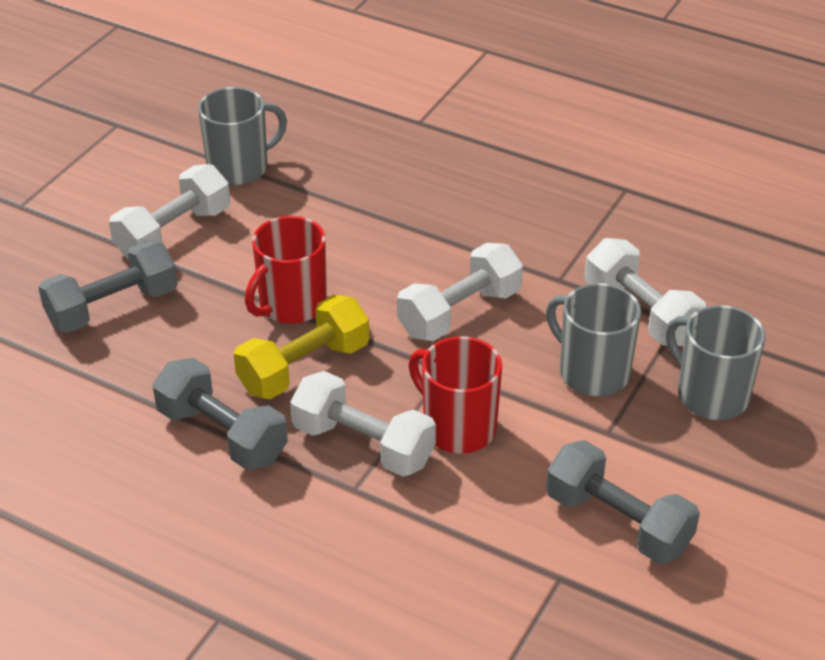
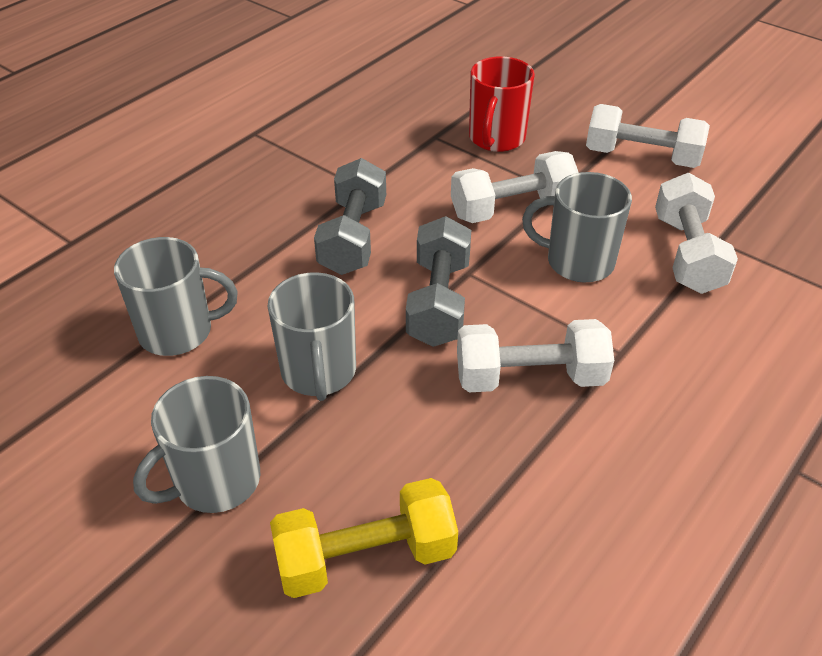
grey dumbbell: [38,240,178,333] [152,358,288,470] [546,440,700,564] = 3 -> [314,158,386,275] [406,216,471,347] = 2
grey mug: [198,87,287,185] [546,283,641,396] [666,305,766,420] = 3 -> [114,237,238,356] [133,376,260,513] [268,272,356,401] [522,172,632,283] = 4
red mug: [245,216,327,324] [408,336,502,453] = 2 -> [469,56,535,152] = 1

